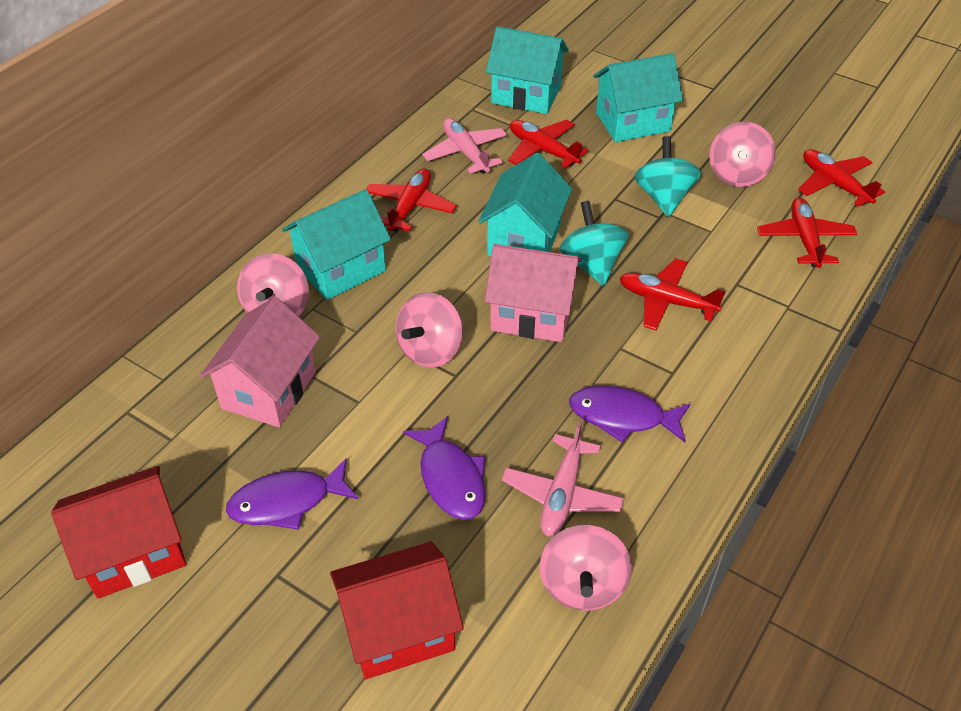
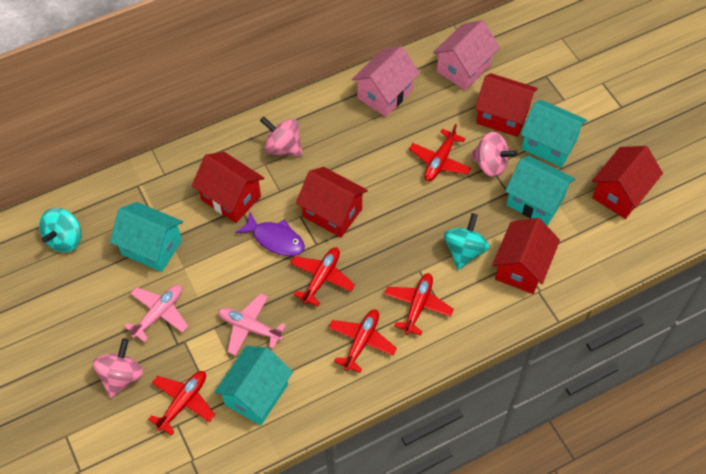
pink spinning top: [237,253,309,317] [396,292,463,368] [540,525,632,611] [709,122,776,187] = 4 -> [93,338,143,398] [260,117,302,156] [470,132,518,177] = 3
purple fish: [226,458,359,530] [403,416,486,520] [569,385,690,443] = 3 -> [235,212,305,256] = 1
red house: [51,466,186,599] [330,541,464,679] = 2 -> [192,152,264,223] [296,167,368,238] [475,73,538,137] [492,218,560,294] [592,146,663,219] = 5

